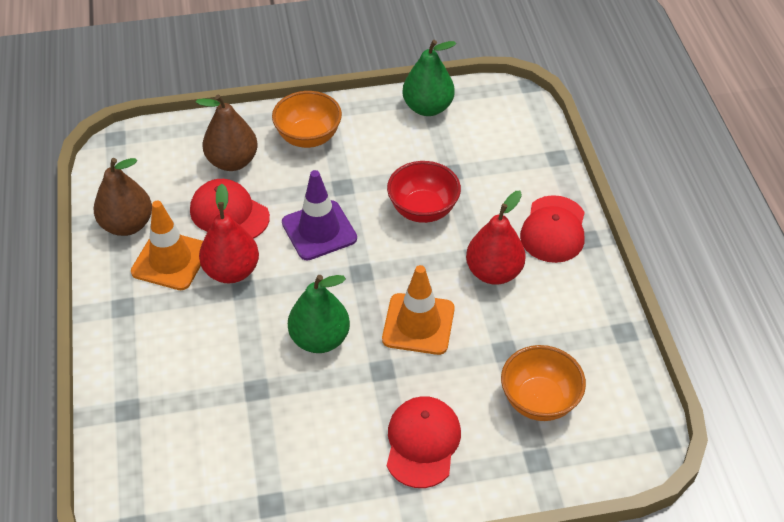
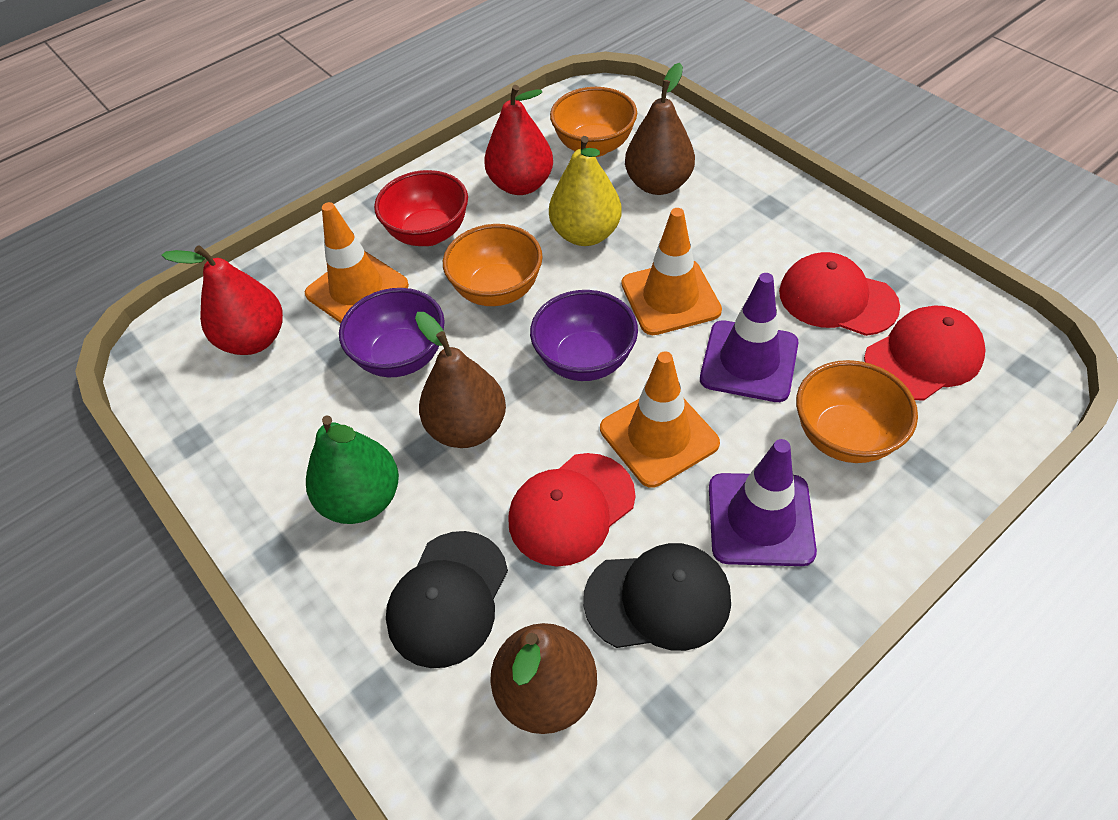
black cap: none = 0 -> [386,531,508,668] [583,543,731,651] = 2
brown pear: [94,158,152,236] [196,95,258,171] = 2 -> [415,312,506,448] [490,623,597,734] [625,63,695,195] = 3
green pear: [288,275,350,353] [402,40,456,116] = 2 -> [306,415,399,524] = 1
orange bowl: [272,91,342,148] [501,345,586,421] = 2 -> [443,224,543,306] [550,87,637,157] [796,360,918,463] = 3
orange traffic cone: [131,201,203,290] [382,265,455,355] = 2 -> [305,202,409,323] [600,351,720,488] [622,208,722,335] = 3
purple bowl: none = 0 -> [339,288,445,377] [530,290,638,381] = 2
purple traffic cone: [282,170,357,260] = 1 -> [700,273,798,402] [709,439,817,566] = 2
yellow pear: none = 0 -> [549,136,622,246] = 1

